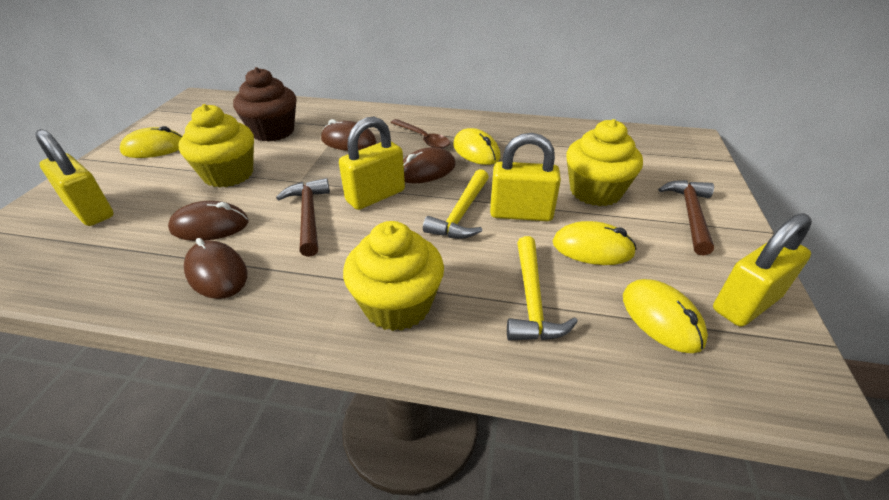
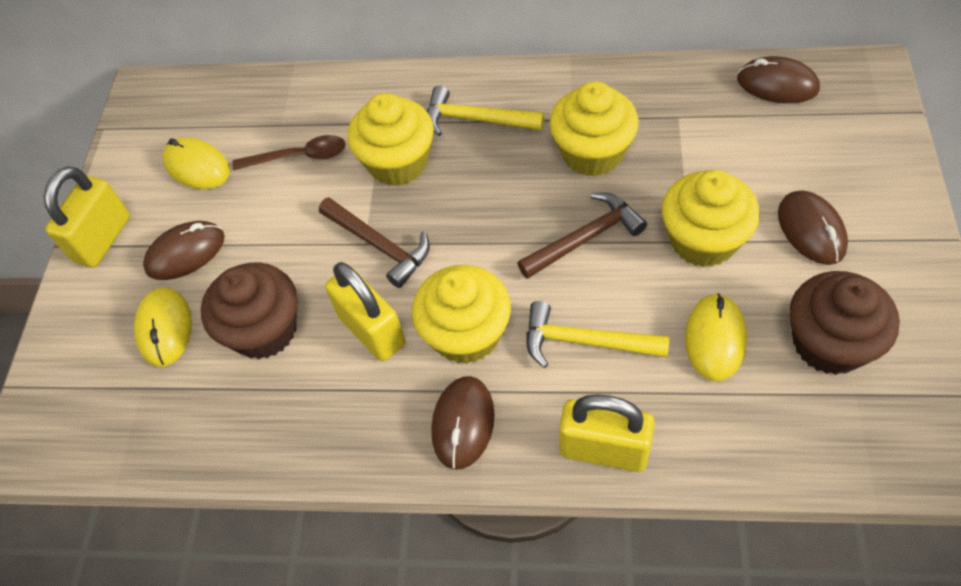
brown cupcake: [233,67,297,142] = 1 -> [201,262,297,359] [790,271,900,375] = 2
yellow cupcake: [179,104,254,188] [343,221,444,331] [566,119,643,206] = 3 -> [348,93,434,186] [412,265,511,364] [549,81,639,176] [662,170,760,267] = 4
yellow mouse: [120,126,182,158] [453,128,500,165] [553,221,637,265] [623,279,708,353] = 4 -> [134,287,192,367] [162,137,230,189] [685,293,747,381] = 3
yellow padlock: [35,129,114,226] [339,117,405,210] [490,133,561,221] [713,213,812,327] = 4 -> [44,166,130,268] [325,262,405,361] [559,394,655,472] = 3

